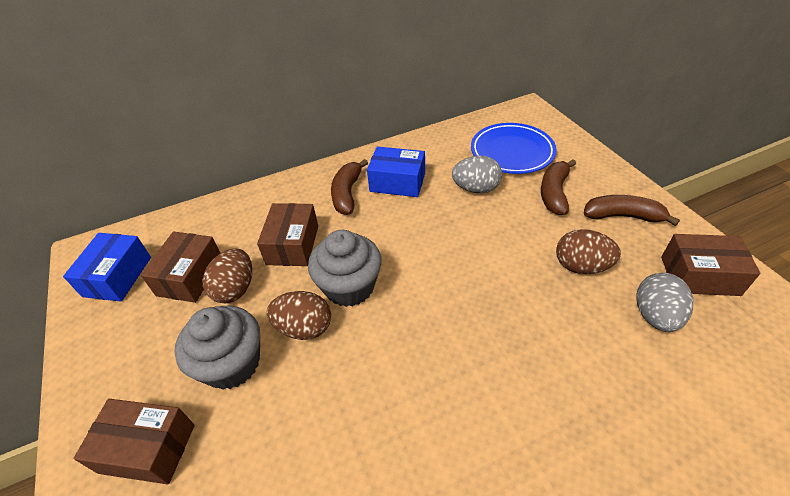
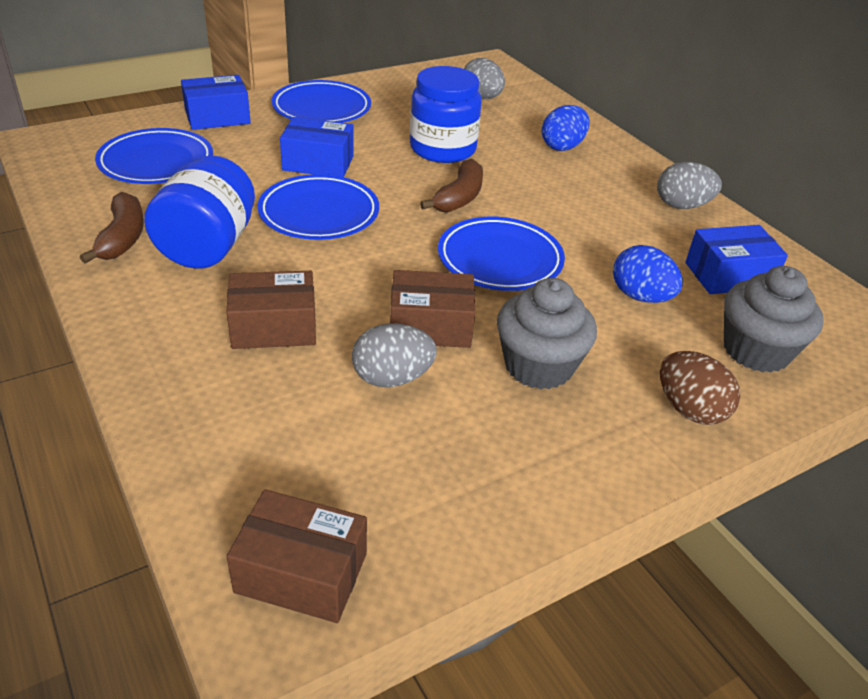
blue box: [63,233,151,302] [367,147,425,197] = 2 -> [181,75,251,130] [280,117,354,177] [685,225,788,294] = 3
blue egg: none = 0 -> [542,105,590,151] [613,245,683,303] = 2
blue jar: none = 0 -> [144,155,255,269] [410,66,482,163] = 2
blue plate: [471,123,557,174] = 1 -> [95,128,213,184] [257,174,379,240] [272,80,371,123] [438,217,565,291] = 4
brown banana: [331,159,368,215] [541,160,576,215] [584,195,680,226] = 3 -> [80,192,144,263] [420,159,483,212] = 2
brown box: [74,399,195,484] [141,232,220,303] [257,203,318,266] [661,234,760,296] = 4 -> [226,271,316,349] [227,490,367,623] [390,270,475,348] = 3
brown egg: [202,248,252,303] [267,291,331,340] [556,229,621,274] = 3 -> [660,351,740,425] = 1
grey egg: [452,155,502,193] [636,273,693,332] = 2 -> [352,323,437,387] [464,58,505,99] [657,162,722,209] = 3

